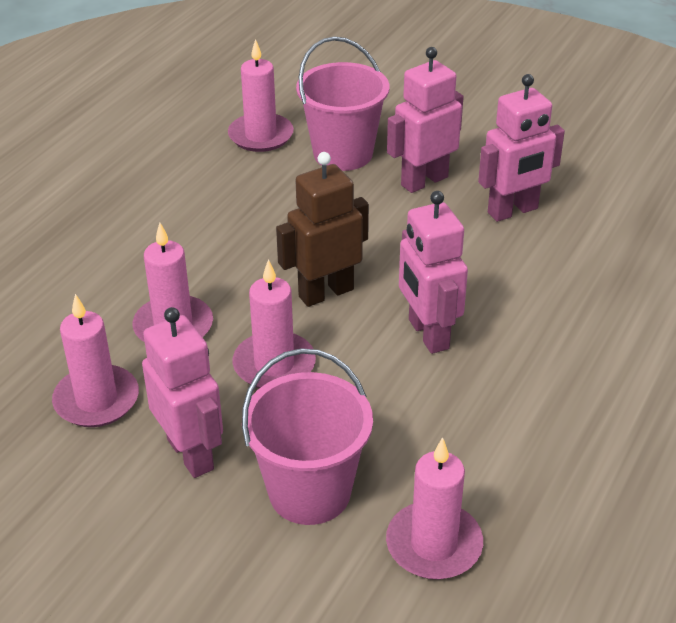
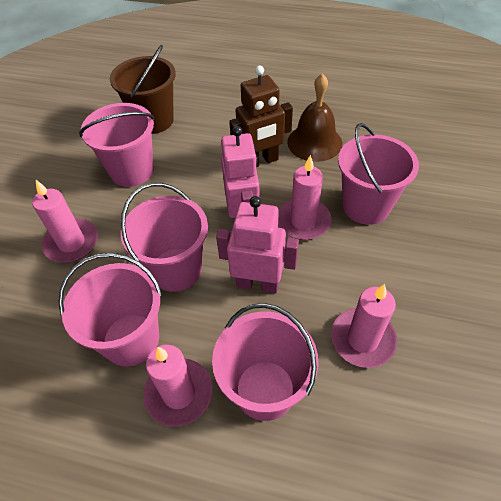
brown bell: none = 0 -> [287,74,342,162] = 1
brown bucket: none = 0 -> [110,45,176,134] = 1
pink bucket: [242,348,373,525] [296,36,389,171] = 2 -> [58,253,162,367] [79,103,155,187] [121,183,208,292] [212,303,318,421] [338,123,419,225] = 5
pink candle: [52,294,139,427] [132,223,213,342] [228,39,294,152] [233,259,316,388] [386,437,483,579] = 5 -> [32,180,98,263] [143,345,213,427] [278,155,331,240] [331,284,397,368] = 4
pink robot: [142,307,223,478] [387,47,464,193] [399,191,468,354] [478,74,565,222] = 4 -> [216,196,299,294] [221,126,260,218] = 2

